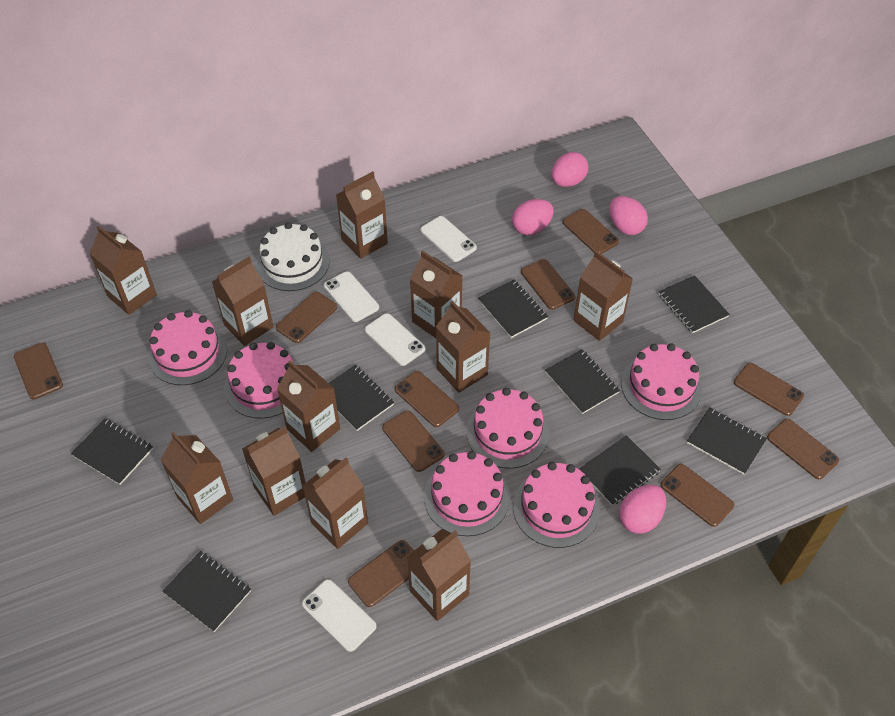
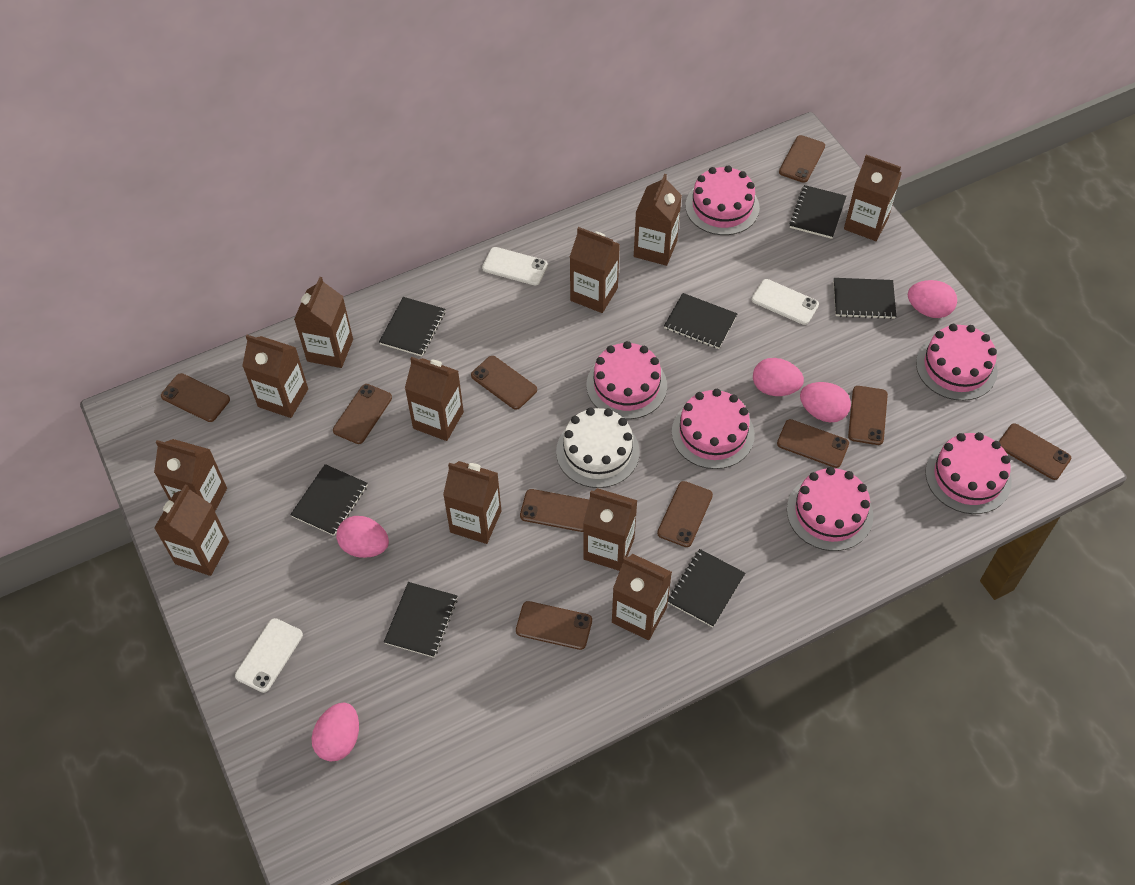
black notebook: [71,418,153,485] [162,551,251,632] [329,365,394,431] [478,280,548,338] [545,349,620,414] [579,435,661,506] [659,275,730,333] [687,408,767,475] = 8 -> [290,464,367,536] [379,297,445,356] [384,582,458,658] [664,293,737,349] [668,549,745,627] [789,185,846,239] [834,278,896,319] = 7
pink egg: [512,199,554,235] [551,152,589,187] [609,196,648,235] [619,485,666,534] = 4 -> [311,702,359,762] [336,516,389,558] [753,358,804,396] [800,382,851,422] [908,280,957,318] = 5
white phone: [302,579,377,652] [324,271,379,322] [365,313,425,366] [420,216,477,262] = 4 -> [235,618,303,693] [482,247,548,286] [752,279,819,325] = 3

